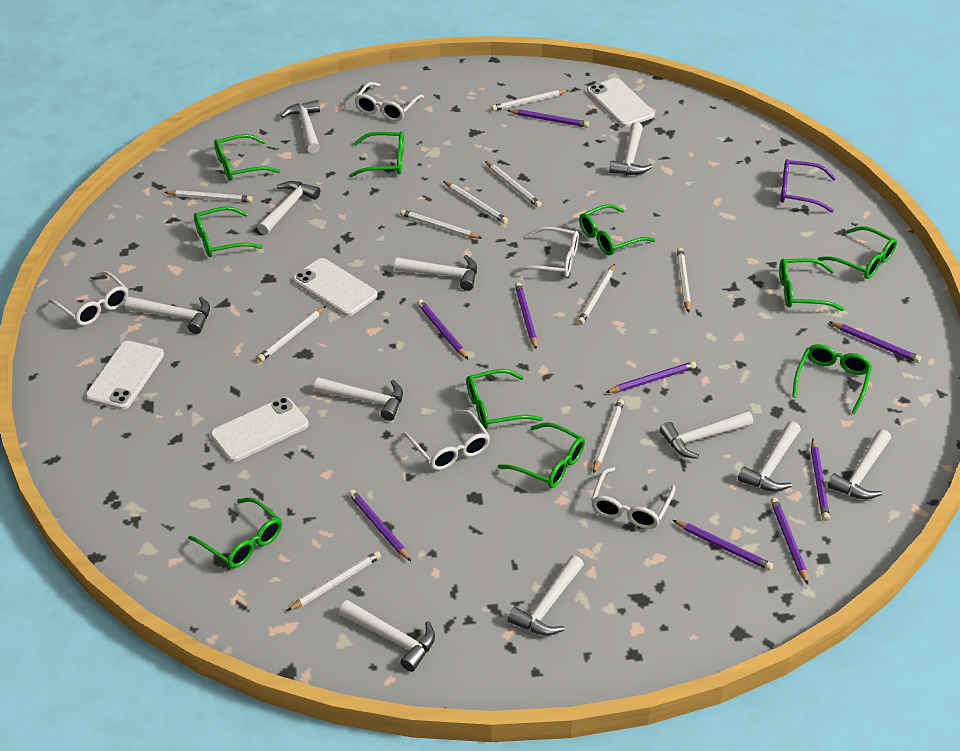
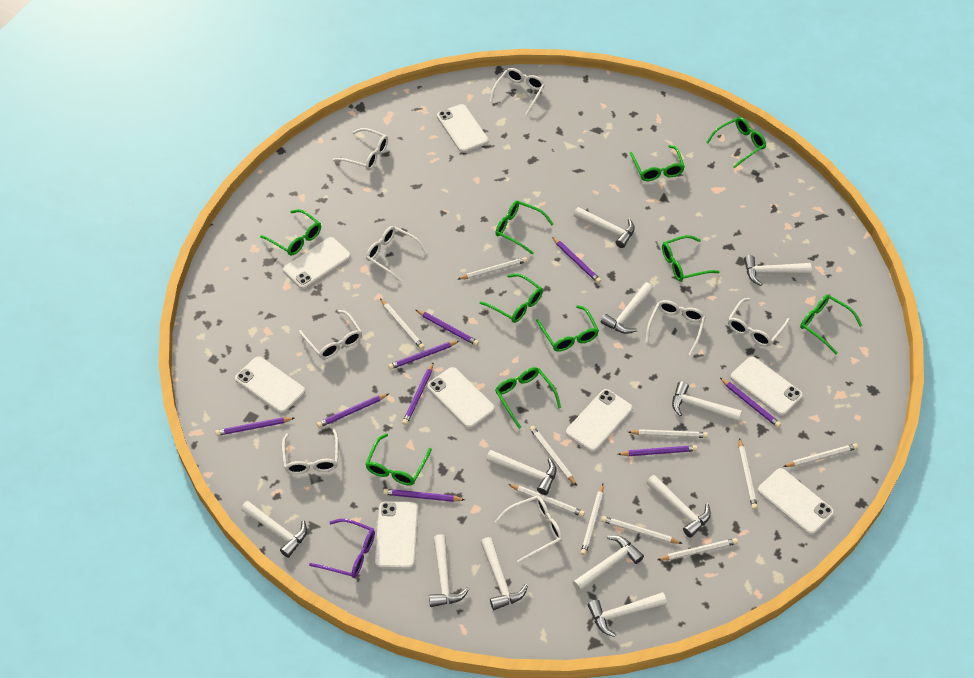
white glasses: [48,271,128,326] [355,82,424,121] [403,410,490,470] [513,227,579,277] [591,467,675,529] = 5 -> [282,429,338,474] [299,310,362,359] [333,128,388,170] [366,226,428,282] [490,68,545,115] [495,495,562,563] [645,300,706,356] [728,298,790,347] = 8
white phone: [85,341,164,410] [210,397,309,462] [293,258,378,316] [587,78,655,127] = 4 -> [235,357,305,413] [283,237,351,289] [375,501,418,569] [427,367,495,429] [437,104,489,153] [566,389,633,452] [730,357,803,416] [758,468,834,535] = 8

